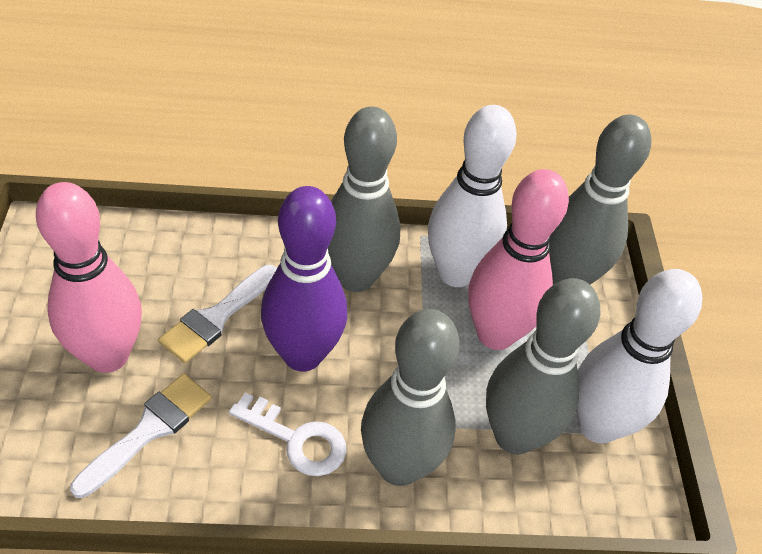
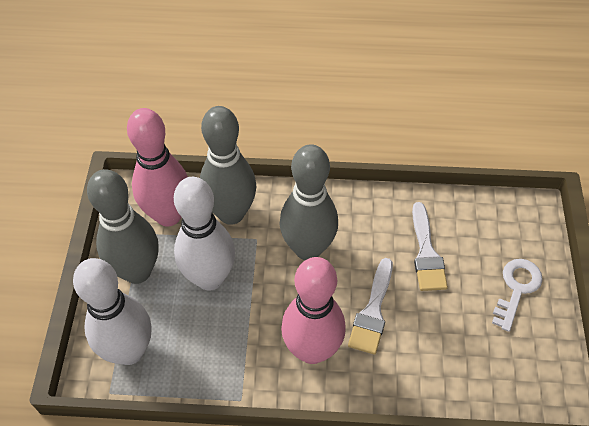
grey bowling pin: [328,107,401,292] [361,309,460,486] [486,278,600,455] [549,115,651,285] = 4 -> [87,169,158,284] [200,106,256,225] [280,144,338,260] = 3
purple bowling pin: [261,186,347,372] = 1 -> none = 0

